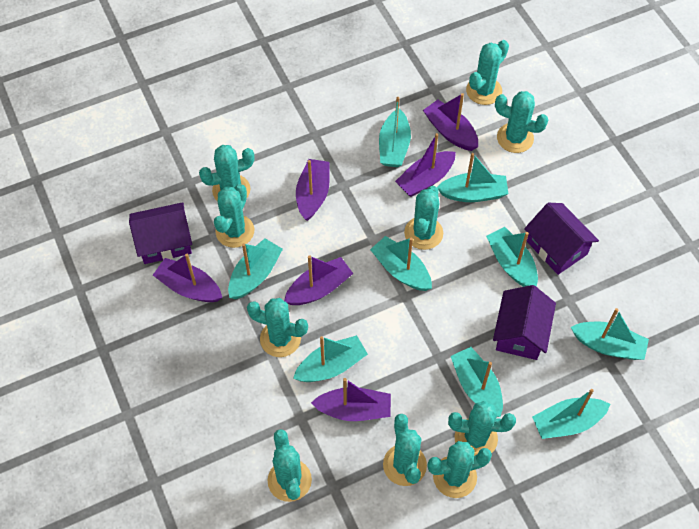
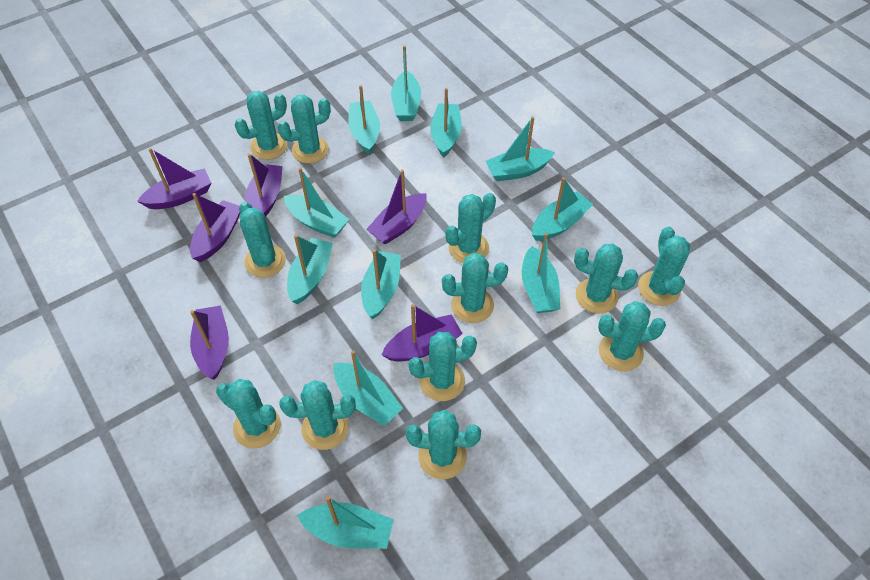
purple house: [129,202,192,264] [493,285,556,360] [524,203,599,275] = 3 -> none = 0
turquoise boat: [228,238,283,299] [293,335,368,382] [370,236,432,291] [379,97,411,167] [437,153,508,202] [451,347,503,417] [486,227,538,287] [532,389,610,439] [571,308,649,360] = 9 -> [284,167,350,238] [287,235,333,304] [297,496,394,549] [334,351,403,426] [348,85,380,154] [361,249,401,319] [391,45,421,121] [430,88,462,158] [486,116,555,182] [522,233,560,313] [532,177,593,241] = 11
turquoise cactus: [199,145,255,201] [214,184,254,248] [247,298,308,357] [268,429,312,502] [383,414,427,486] [404,186,443,250] [427,441,492,498] [448,401,516,456] [466,40,509,105] [495,91,548,153] = 10 -> [216,379,281,448] [235,91,287,160] [239,201,286,278] [277,95,331,163] [280,380,356,450] [406,410,481,479] [409,332,477,401] [442,253,508,323] [445,193,496,263] [574,244,638,313] [598,301,666,371] [638,227,690,306] = 12

